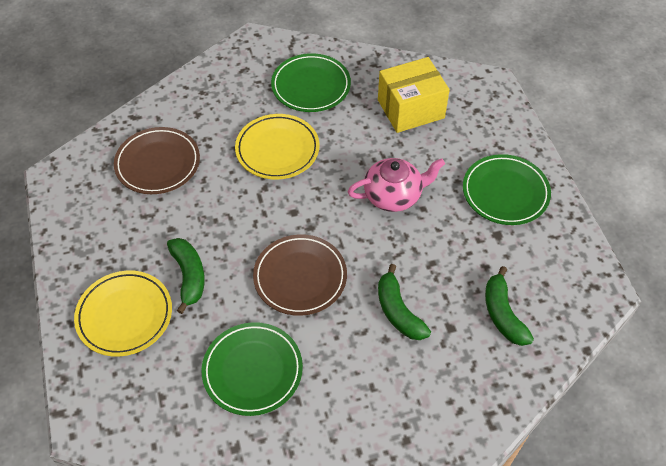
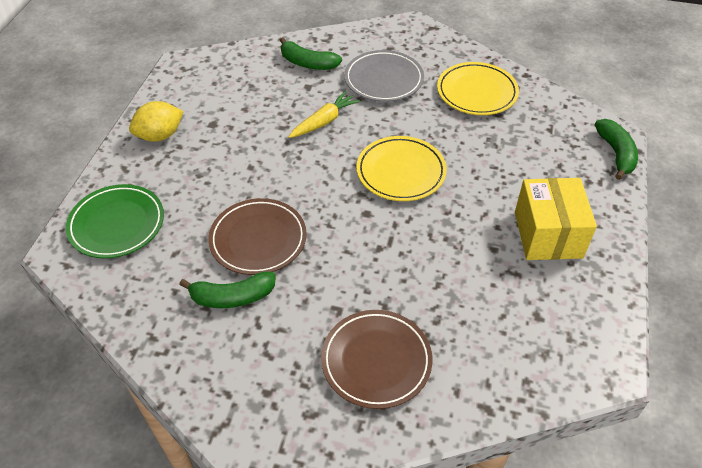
green plate: [202,322,303,416] [271,53,351,112] [463,154,551,225] = 3 -> [66,184,164,258] = 1
grey plate: none = 0 -> [344,50,424,102] = 1
pink teapot: [348,158,445,212] = 1 -> none = 0
yellow carrot: none = 0 -> [289,91,360,138] = 1
yellow lemon: none = 0 -> [129,101,184,142] = 1

